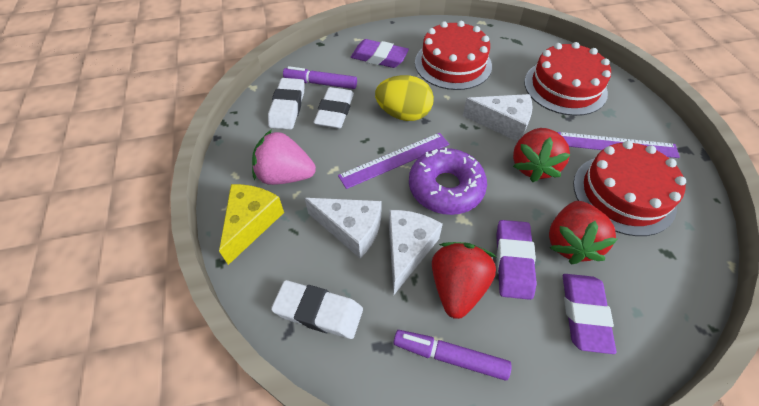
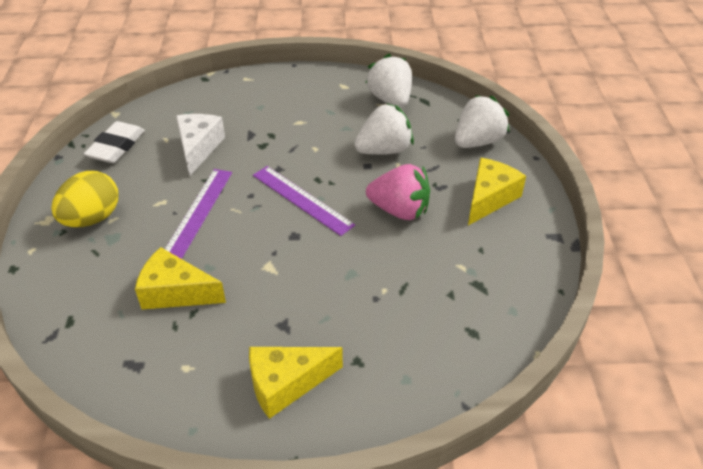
purple donut: [409,148,487,215] = 1 -> none = 0
purple eraser: [351,39,409,68] [496,220,537,300] [563,274,616,354] = 3 -> none = 0
purple marker: [283,66,357,89] [393,330,512,381] = 2 -> none = 0
red cake: [415,21,492,90] [524,42,611,116] [573,141,686,236] = 3 -> none = 0
red strawberry: [432,242,496,319] [513,128,571,182] [549,201,618,264] = 3 -> none = 0
white cheese: [305,198,381,258] [389,210,443,295] [463,94,533,142] = 3 -> [176,114,225,176] = 1
white eraser: [268,78,304,130] [271,280,363,339] [314,87,354,129] = 3 -> [84,121,145,163] = 1
white strawberry: none = 0 -> [354,103,414,155] [366,54,412,108] [455,95,510,148] = 3
yellow cheese: [219,184,284,265] = 1 -> [135,247,226,309] [249,347,343,419] [468,158,526,225] = 3

